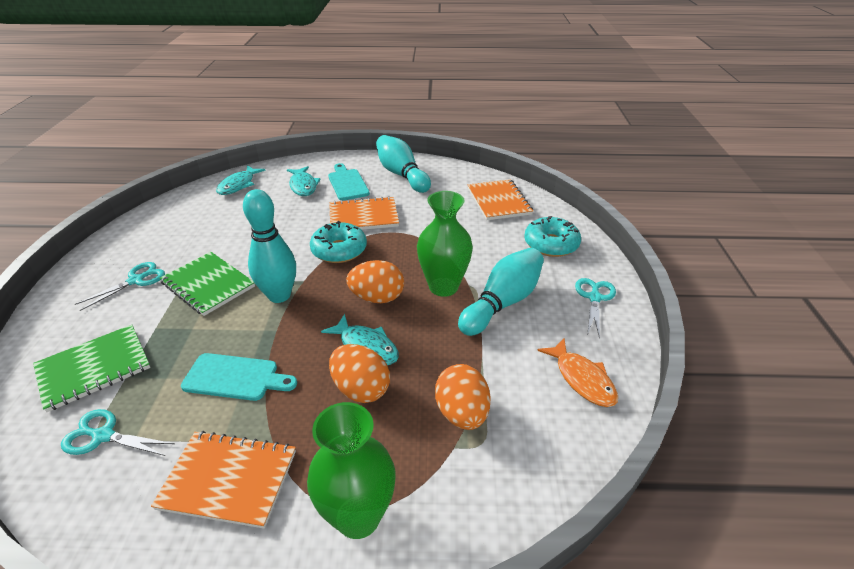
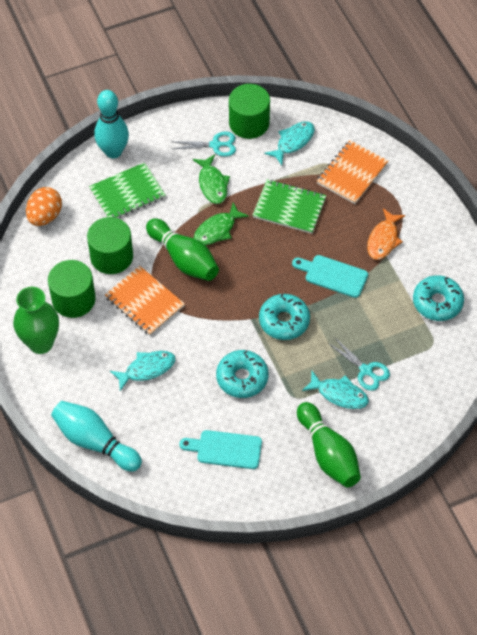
green bowling pin: none = 0 -> [146,218,219,281] [297,402,361,487] = 2
green cylinder: none = 0 -> [48,260,96,318] [87,217,133,274] [229,84,270,139] = 3
green fish: none = 0 -> [193,154,230,204] [194,202,249,245] = 2
green vase: [307,402,396,539] [417,191,473,297] = 2 -> [13,287,59,354] = 1
orange egg: [329,344,390,403] [346,260,404,303] [435,364,491,430] = 3 -> [26,187,62,226] = 1
orange notebook: [151,431,296,529] [329,196,399,230] [468,179,533,220] = 3 -> [105,266,185,336] [317,140,388,204] = 2
turquoise bowling pin: [243,189,296,303] [376,135,431,193] [458,248,544,336] = 3 -> [51,401,142,472] [94,90,129,158] = 2
turquoise donut: [310,221,367,263] [524,216,581,257] = 2 -> [216,350,269,398] [259,294,310,340] [413,275,464,321] = 3
turquoise scissors: [61,409,175,456] [75,262,165,311] [575,278,616,339] = 3 -> [173,132,236,157] [328,337,390,391] = 2

